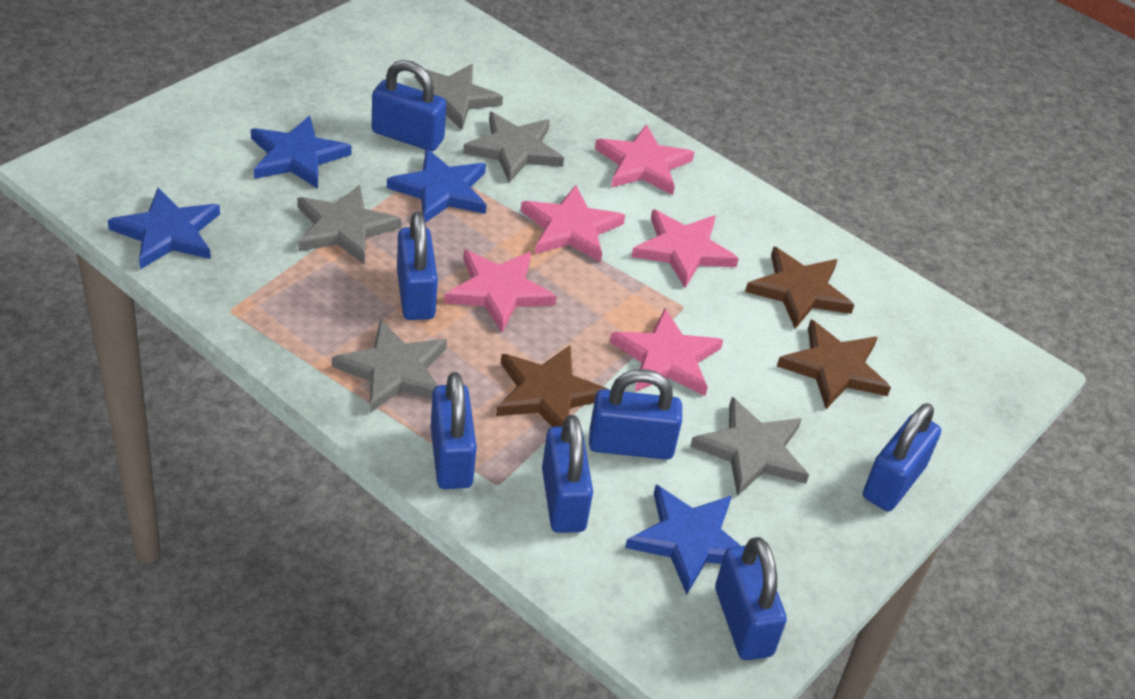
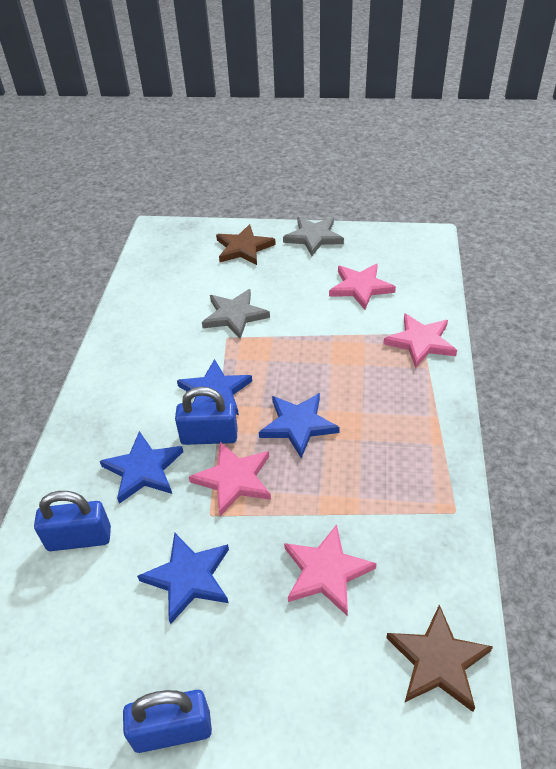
blue padlock: [372,60,447,151] [397,212,438,320] [431,372,477,489] [542,415,593,533] [589,369,682,460] [715,537,787,660] [863,403,941,511] = 7 -> [34,491,111,551] [123,690,212,753] [175,387,238,445] = 3
brown star: [496,345,609,427] [745,246,854,329] [777,320,891,409] = 3 -> [216,224,276,265] [386,605,493,712] = 2
grey star: [297,185,402,265] [332,319,447,413] [415,64,503,130] [463,112,564,183] [690,397,809,496] = 5 -> [202,289,270,339] [283,217,344,256] = 2
pink star: [444,250,557,332] [521,185,625,262] [595,124,694,195] [610,309,723,396] [631,209,739,288] = 5 -> [189,442,271,516] [284,524,377,615] [329,264,396,310] [383,313,457,368] = 4

